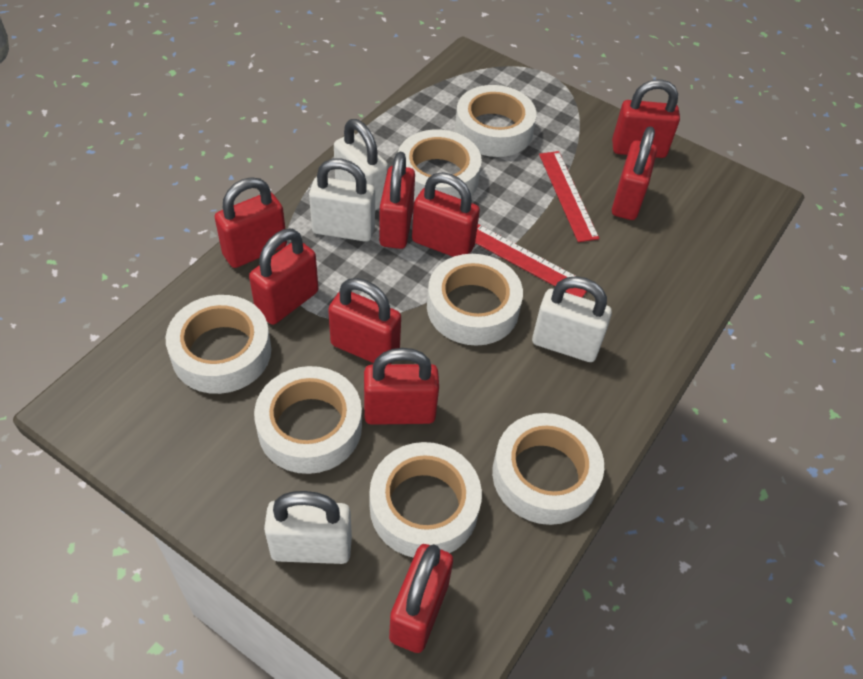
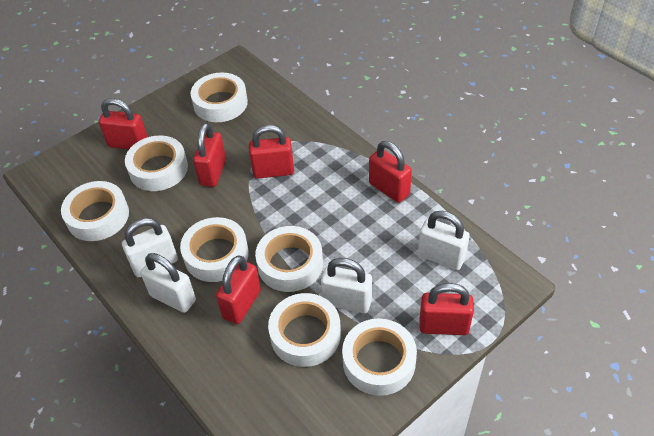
red padlock: [215,177,287,268] [249,229,318,325] [328,278,401,364] [364,348,439,425] [379,152,415,249] [389,544,453,653] [412,172,480,257] [612,79,680,158] [612,126,657,220] = 9 -> [99,98,148,150] [193,123,226,187] [216,255,261,324] [249,125,294,179] [369,141,412,203] [419,283,474,335] = 6
red ruler: [475,224,587,297] [539,151,599,242] = 2 -> none = 0

